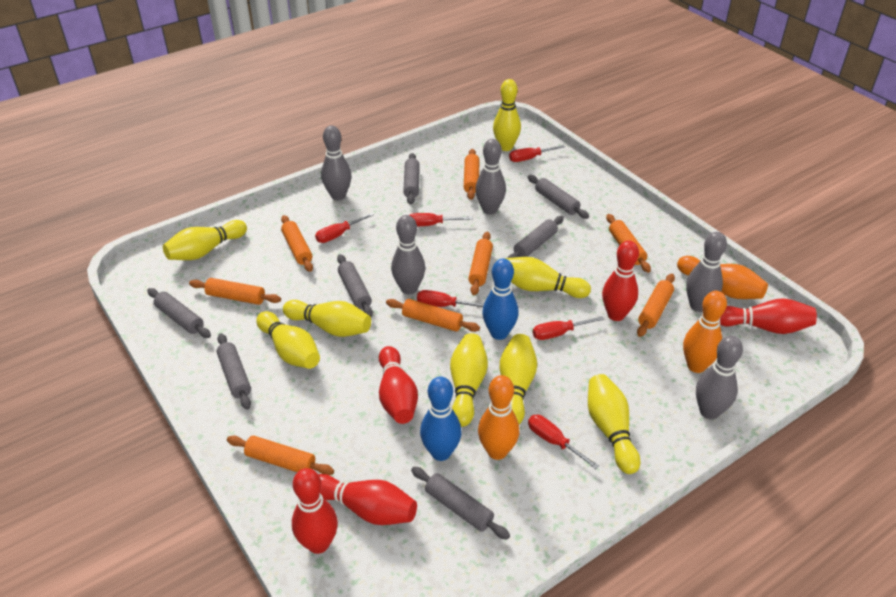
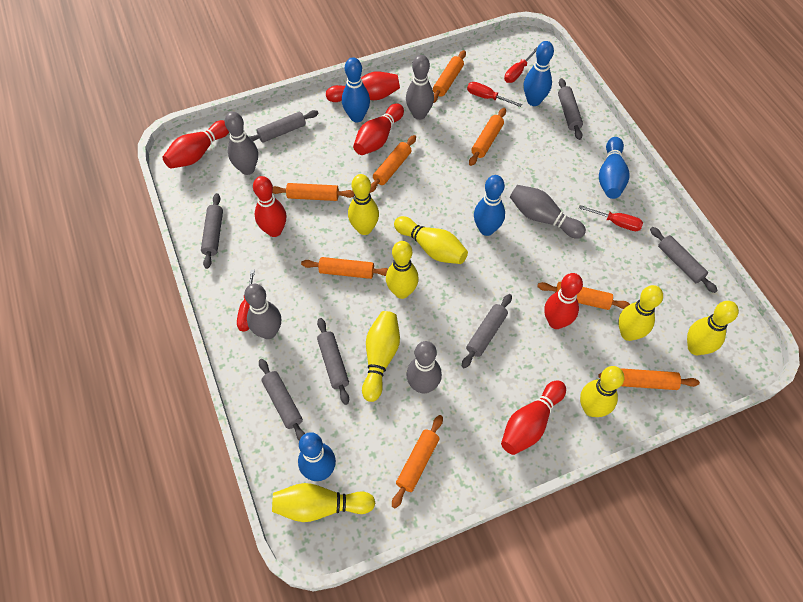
blue bowling pin: [420,376,462,461] [482,259,519,340] = 2 -> [298,432,336,481] [342,57,370,122] [474,175,505,236] [524,41,554,106] [599,137,630,199] = 5
orange bowling pin: [478,375,519,460] [677,256,768,299] [683,291,727,373] = 3 -> none = 0
red bowling pin: [292,468,338,554] [318,474,417,525] [379,346,418,424] [602,241,639,321] [720,298,817,334] = 5 -> [162,120,229,169] [253,176,286,237] [326,71,400,102] [353,103,404,155] [501,380,566,455] [544,273,583,329] = 6
red screwdriver: [315,213,374,243] [410,213,473,226] [417,290,484,307] [509,145,565,162] [528,415,599,469] [533,316,604,340] = 6 -> [237,270,255,332] [467,82,522,107] [504,47,537,83] [579,205,643,231] = 4

